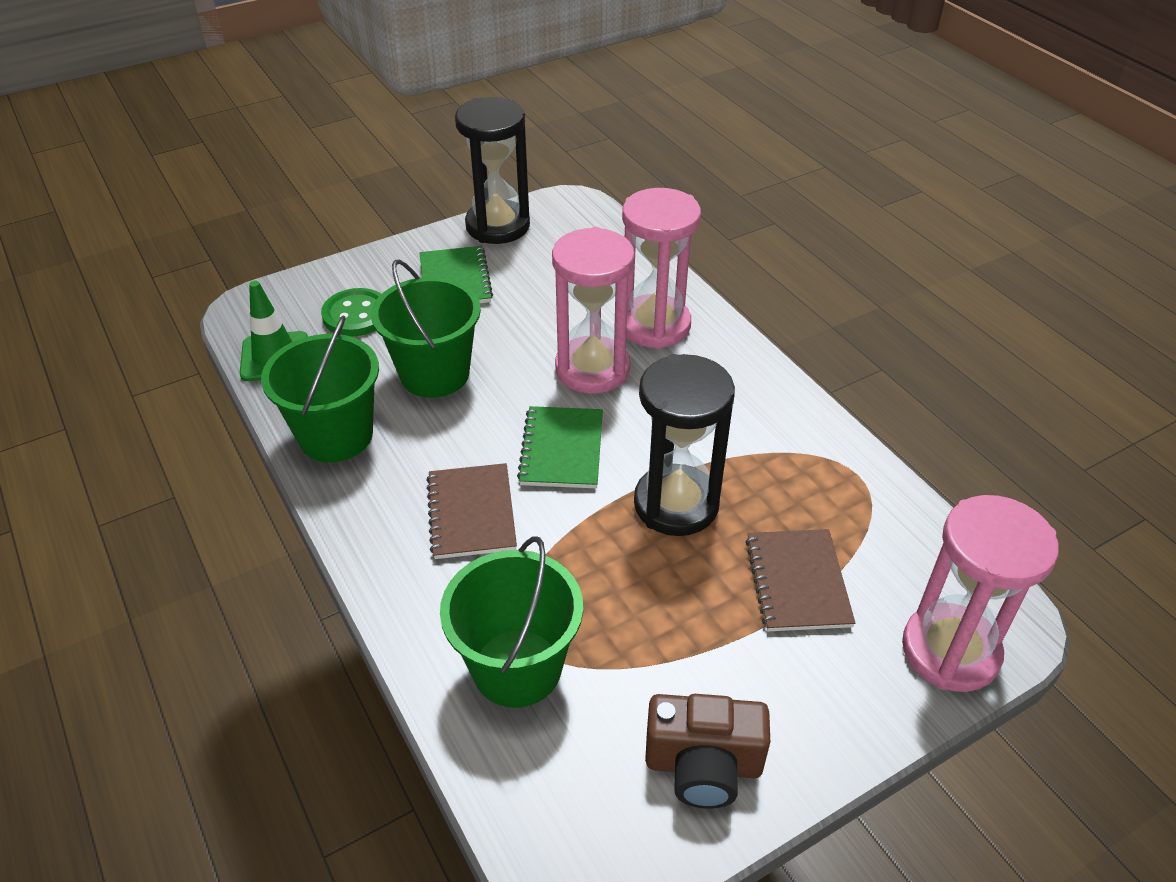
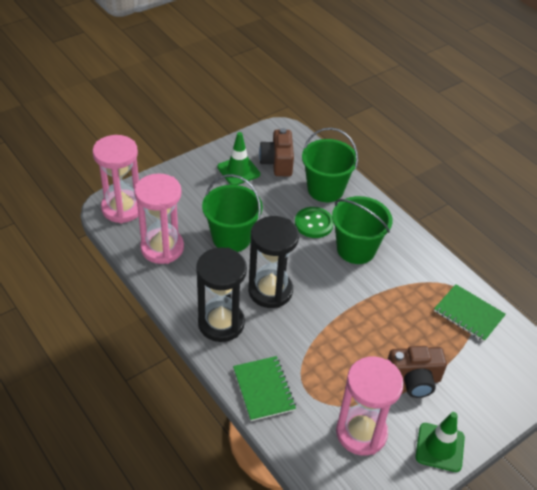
brown camera: [645,694,770,809] = 1 -> [259,128,294,176] [388,346,447,398] = 2
brown notebook: [426,463,517,559] [746,529,855,631] = 2 -> none = 0
green traffic cone: [240,281,308,381] = 1 -> [217,132,260,185] [415,412,465,472] = 2

